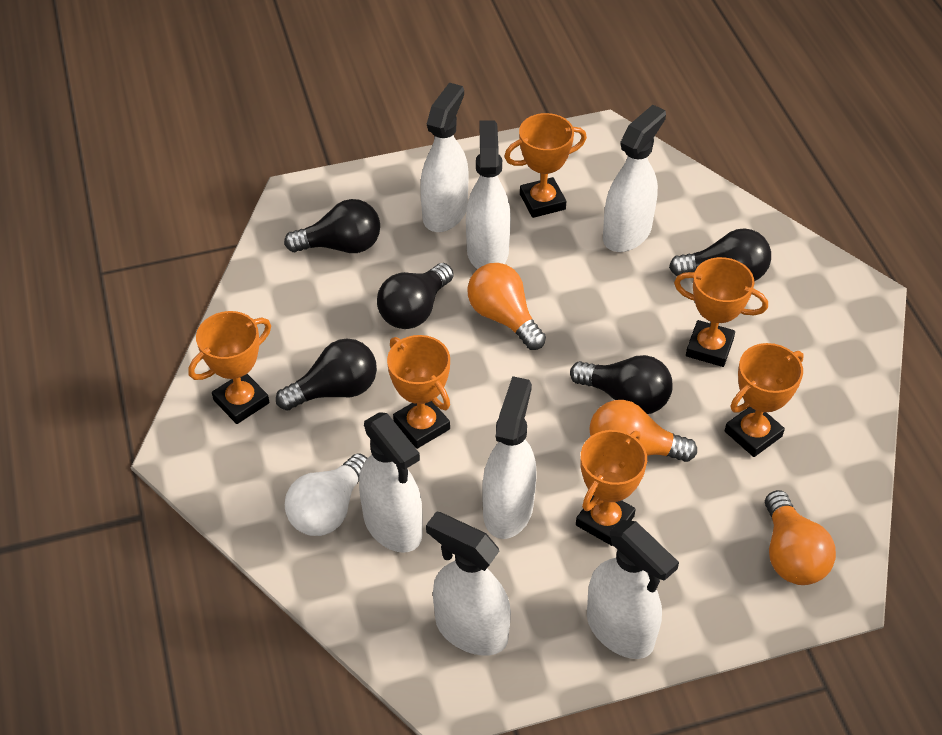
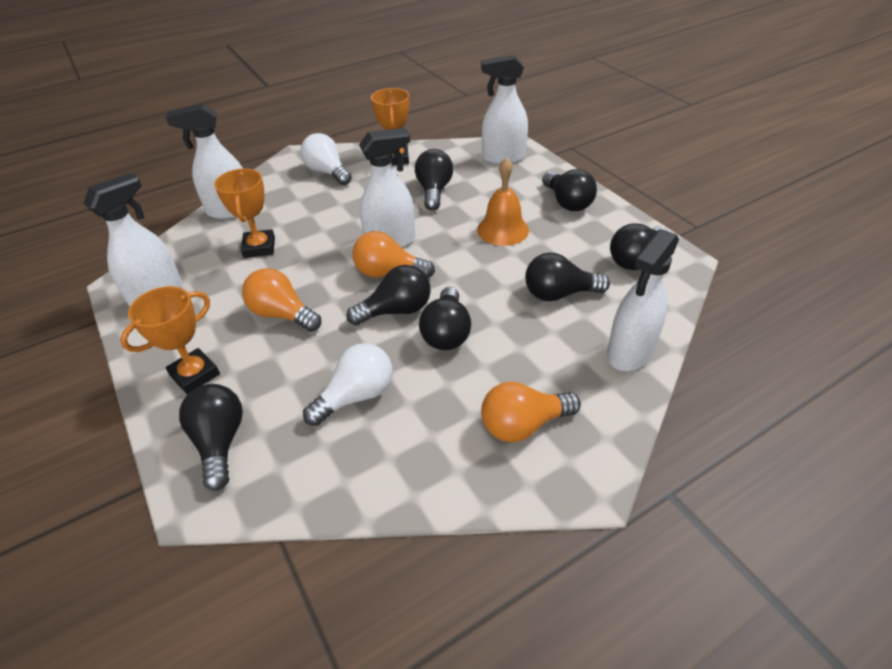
black light bulb: [276,339,377,411] [284,199,380,253] [377,263,454,329] [570,355,673,414] [669,228,771,281] = 5 -> [179,384,243,491] [346,265,431,325] [415,149,453,211] [419,287,471,350] [525,252,610,301] [542,169,597,211] [610,223,667,270] = 7
orange bell: none = 0 -> [477,157,529,246] = 1
orange trophy: [188,311,271,424] [387,335,450,449] [504,113,587,218] [576,430,647,546] [674,257,768,367] [725,343,804,457] = 6 -> [120,286,220,394] [214,168,275,258] [371,88,409,165] = 3
white light bulb: [285,453,368,536] = 1 -> [301,133,352,185] [303,343,393,426] = 2
white spray bottle: [359,412,423,553] [420,82,468,232] [426,511,511,656] [466,120,511,269] [482,376,536,539] [587,520,679,659] [603,105,666,252] = 7 -> [83,173,182,307] [166,104,243,219] [359,128,415,248] [481,55,528,164] [607,229,679,371] = 5

